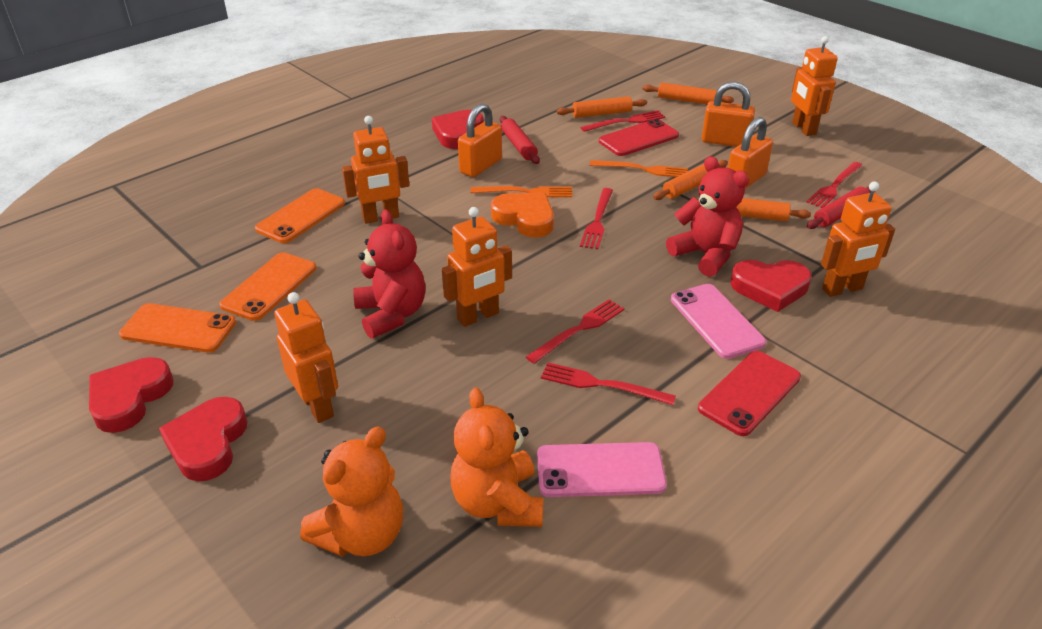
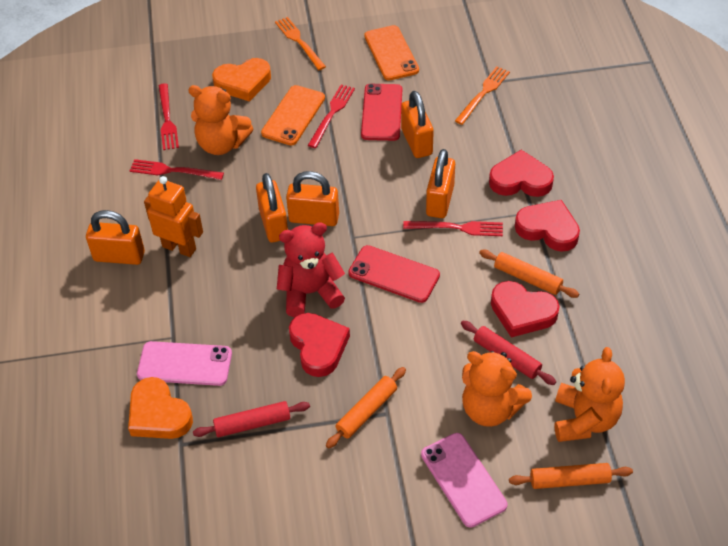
orange heart: [491,192,554,237] = 1 -> [128,377,193,439] [212,58,271,102] = 2
orange padlock: [458,103,502,177] [702,82,755,147] [728,117,773,189] = 3 -> [86,210,145,265] [256,173,288,243] [286,171,339,226] [401,91,434,158] [426,149,455,218] = 5
orange phone: [119,303,236,353] [219,252,316,321] [255,188,345,243] = 3 -> [261,85,325,145] [364,25,419,81] = 2
orange robot: [274,292,338,423] [342,116,409,224] [442,207,512,327] [791,36,838,136] [821,181,895,297] = 5 -> [144,176,203,257] = 1
orange rolling pin: [557,96,647,118] [642,83,734,104] [653,160,728,200] [698,198,811,221] = 4 -> [326,367,406,449] [479,250,579,298] [509,463,633,489] = 3
orange teddy bear: [300,427,403,556] [451,387,543,527] = 2 -> [188,85,253,155] [462,351,532,427] [554,347,625,442] = 3
red fork: [526,299,624,364] [541,363,676,405] [580,110,665,132] [580,188,613,249] [807,162,863,208] = 5 -> [130,159,224,180] [158,83,179,150] [308,84,355,148] [403,221,503,236] = 4
red teddy bear: [353,209,426,338] [666,156,749,277] = 2 -> [277,222,345,317] = 1

